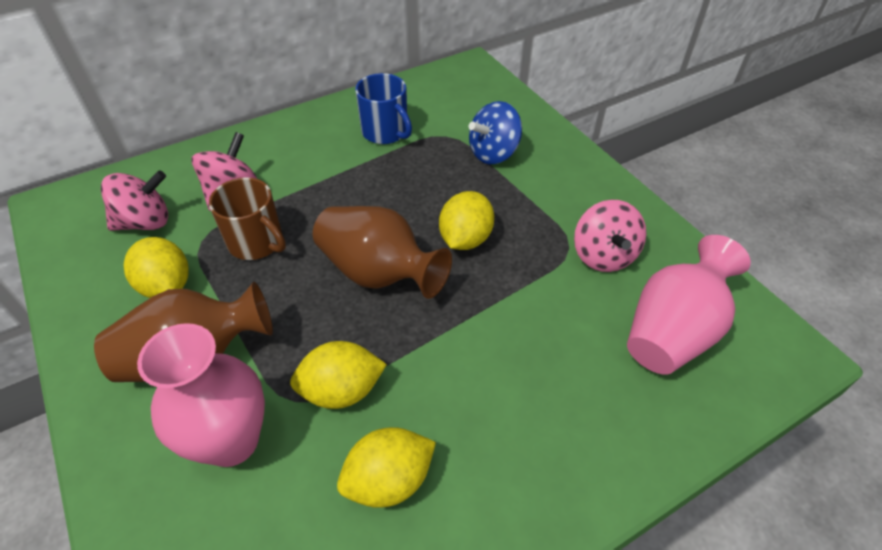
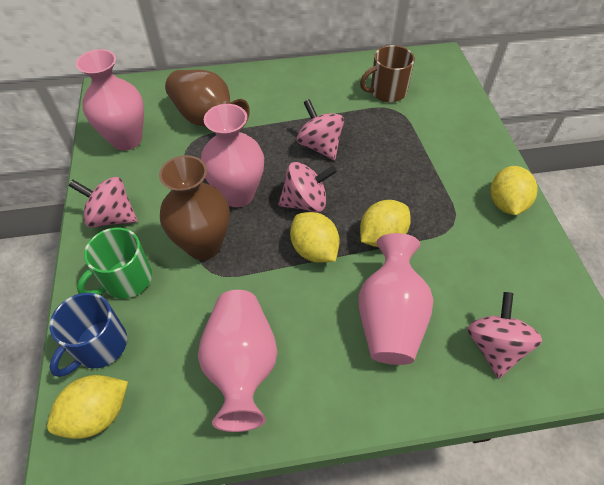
blue spinning top: [469,101,522,164] = 1 -> none = 0
green mug: none = 0 -> [77,228,152,299] = 1
pink spinning top: [101,170,168,231] [191,132,257,211] [574,199,646,272] = 3 -> [69,177,138,228] [278,162,337,212] [297,99,344,160] [467,292,542,378] = 4
pink vase: [137,323,265,467] [627,235,751,375] = 2 -> [76,49,144,151] [198,290,277,432] [201,104,264,207] [358,233,433,365] = 4

